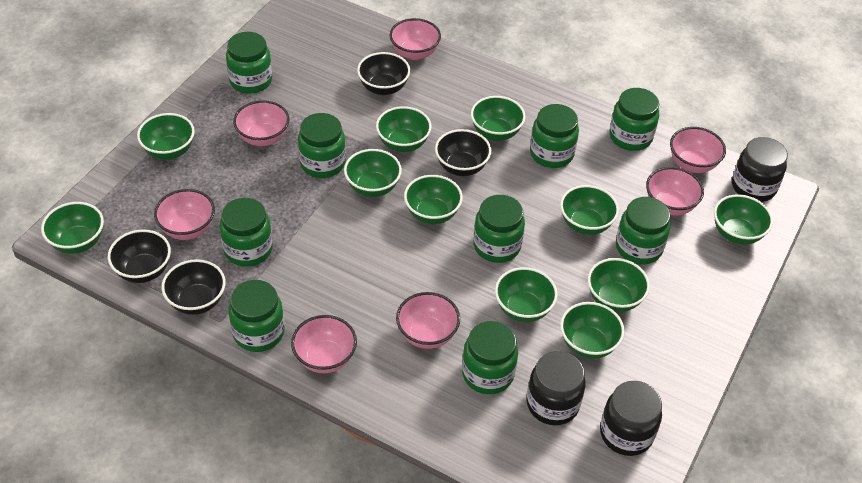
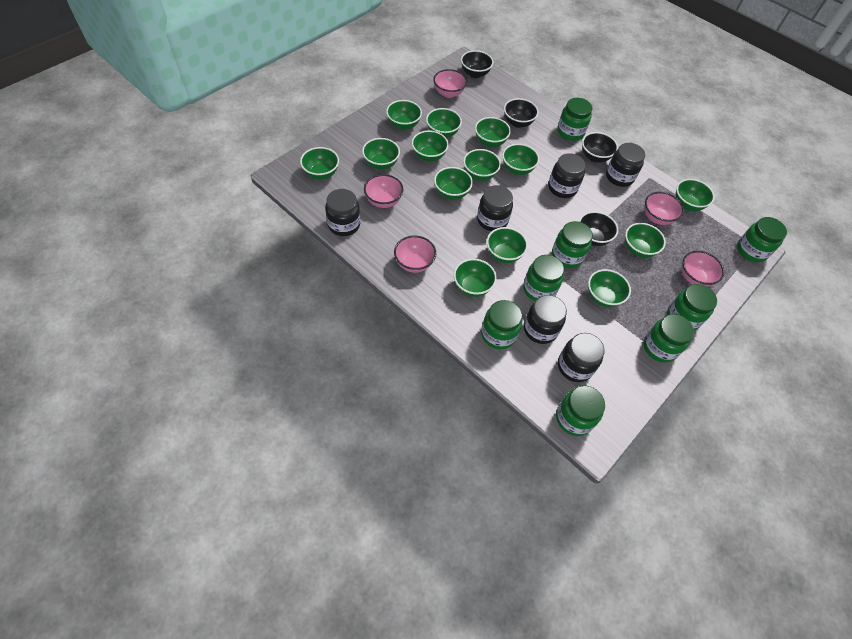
black jar: [526,351,586,425] [600,381,662,456] [732,137,788,202] = 3 -> [325,189,360,236] [477,185,513,231] [524,295,567,344] [548,153,586,198] [558,333,605,382] [606,143,645,187] = 6
green bowl: [41,202,104,254] [137,113,195,160] [344,149,402,197] [376,106,432,152] [404,175,463,224] [471,96,526,141] [495,267,558,322] [560,185,619,235] [560,302,625,359] [588,258,650,312] [714,194,773,245] = 11 -> [300,147,339,180] [362,138,400,170] [386,100,422,130] [412,130,449,162] [426,108,462,138] [434,167,473,200] [454,259,497,297] [463,149,501,181] [475,117,511,147] [487,227,528,263] [502,144,539,175] [588,269,631,308] [625,223,666,258] [676,179,715,211] = 14
green jar: [219,198,273,267] [226,32,272,94] [228,280,285,352] [298,113,346,178] [462,321,518,394] [473,195,525,263] [530,104,579,168] [609,88,659,151] [616,197,671,265] = 9 -> [481,300,522,349] [523,255,564,301] [552,221,593,268] [556,386,605,436] [557,98,592,141] [643,314,694,363] [667,284,717,330] [737,217,787,262] = 8
pink bowl: [154,189,215,240] [233,100,289,146] [291,315,357,373] [390,18,441,60] [396,292,460,349] [646,167,704,216] [670,127,726,173] = 7 -> [364,174,403,208] [394,236,436,273] [433,69,467,98] [644,192,684,225] [682,251,724,287] = 5

